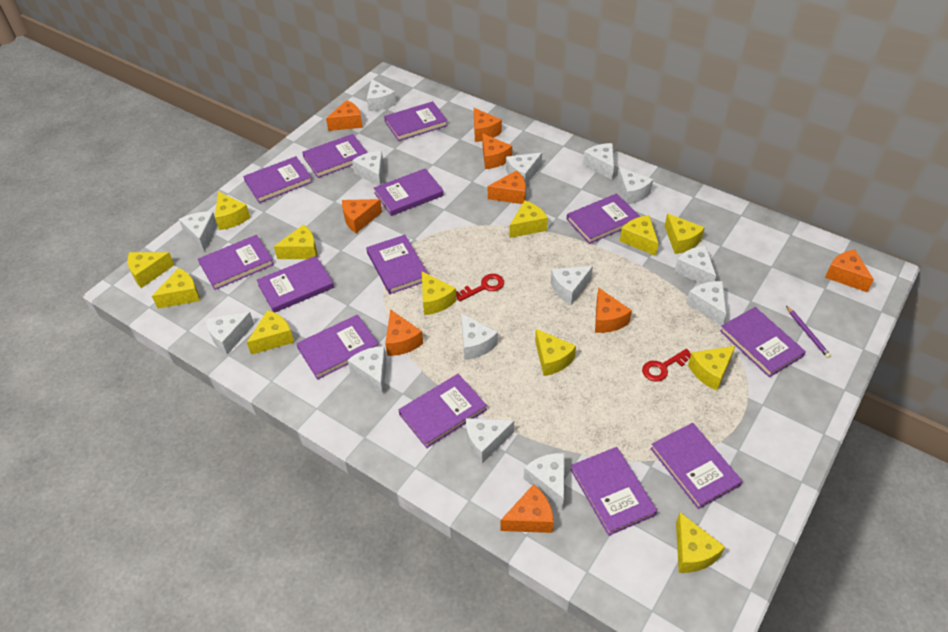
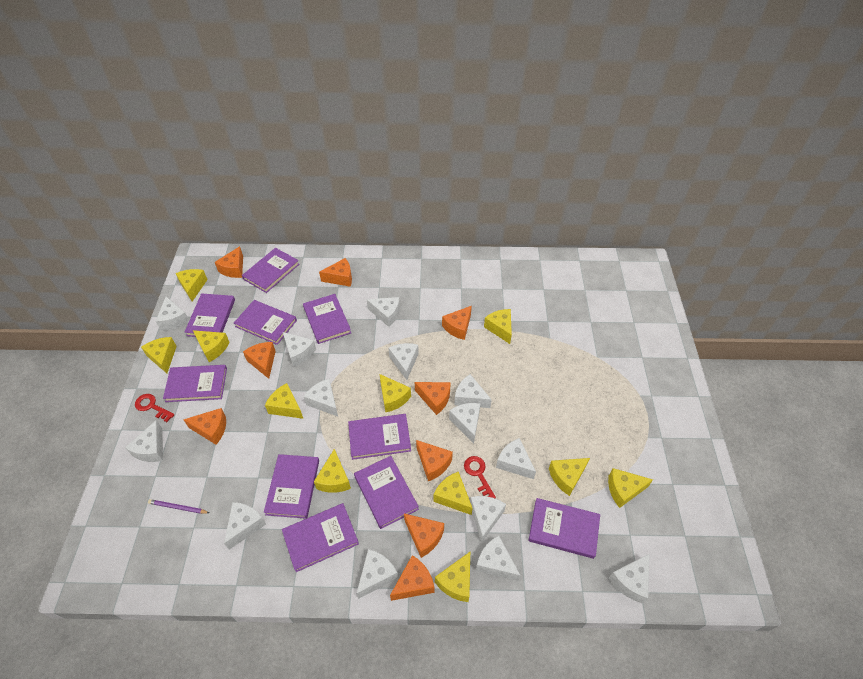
purple book: [198,235,274,290] [243,156,312,203] [257,256,334,312] [296,315,379,380] [302,134,368,178] [366,235,428,294] [374,168,444,216] [384,101,448,141] [399,374,487,448] [567,193,640,244] [571,447,657,536] [650,423,742,509] [720,307,806,377] = 13 -> [163,365,227,402] [185,293,235,337] [234,300,297,345] [242,248,299,293] [264,454,319,519] [282,503,359,572] [303,294,351,344] [348,414,411,460] [354,456,419,529] [528,498,600,559] = 10
yellow cheese: [128,252,174,288] [152,268,200,309] [215,192,251,230] [247,310,294,355] [274,224,317,259] [422,271,457,315] [509,200,548,238] [535,329,576,376] [620,215,659,256] [664,213,705,254] [676,512,725,573] [688,346,735,391] = 12 -> [141,337,177,373] [176,269,208,301] [193,330,229,362] [265,383,303,419] [314,449,351,493] [380,374,411,413] [434,471,473,515] [435,552,470,602] [484,309,512,344] [549,458,590,496] [608,468,653,508] = 11

